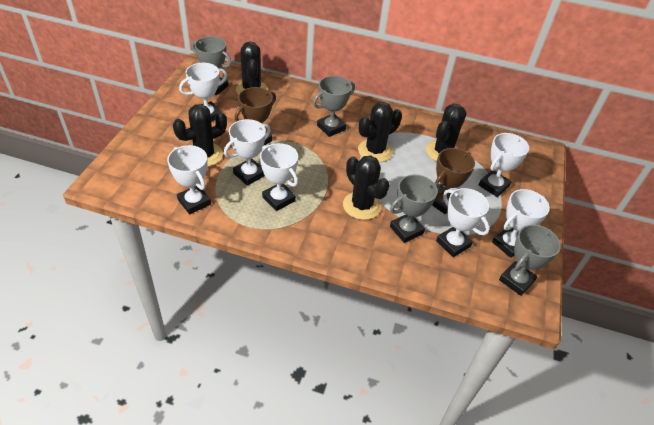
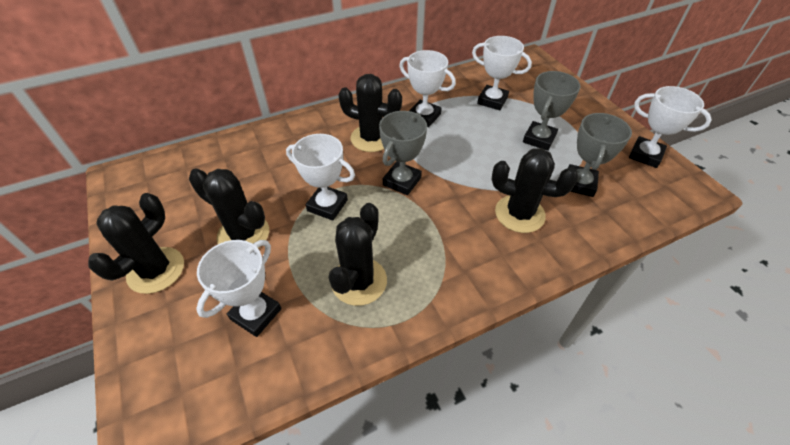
brown trophy: [235,87,276,145] [432,148,475,214] = 2 -> none = 0
grey trophy: [192,36,232,96] [313,76,355,137] [390,175,440,243] [499,225,561,296] = 4 -> [379,111,427,195] [523,71,581,151] [568,113,632,197] = 3
white trophy: [167,145,211,214] [179,63,227,121] [224,119,271,186] [260,143,298,211] [436,188,490,257] [479,133,529,197] [492,189,550,258] = 7 -> [196,240,281,337] [286,134,355,221] [399,50,456,127] [472,36,532,110] [629,86,712,168] = 5

